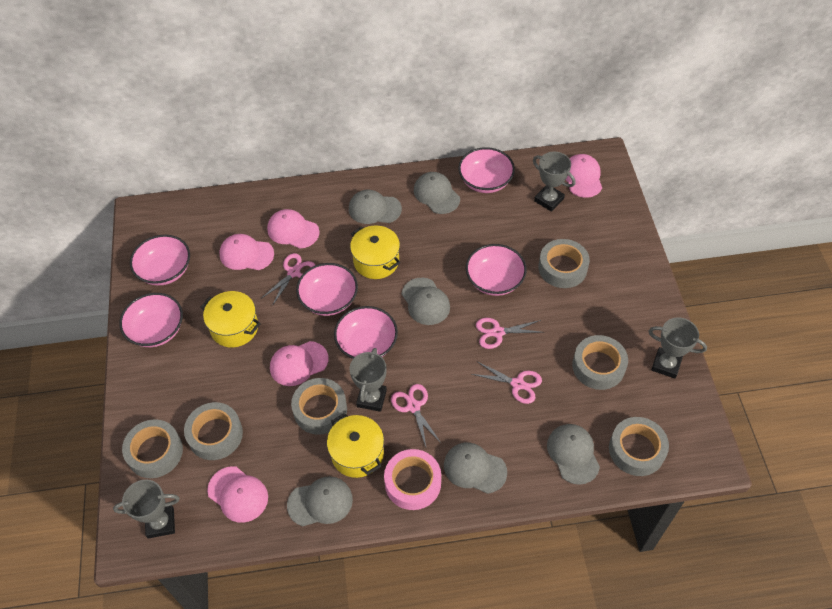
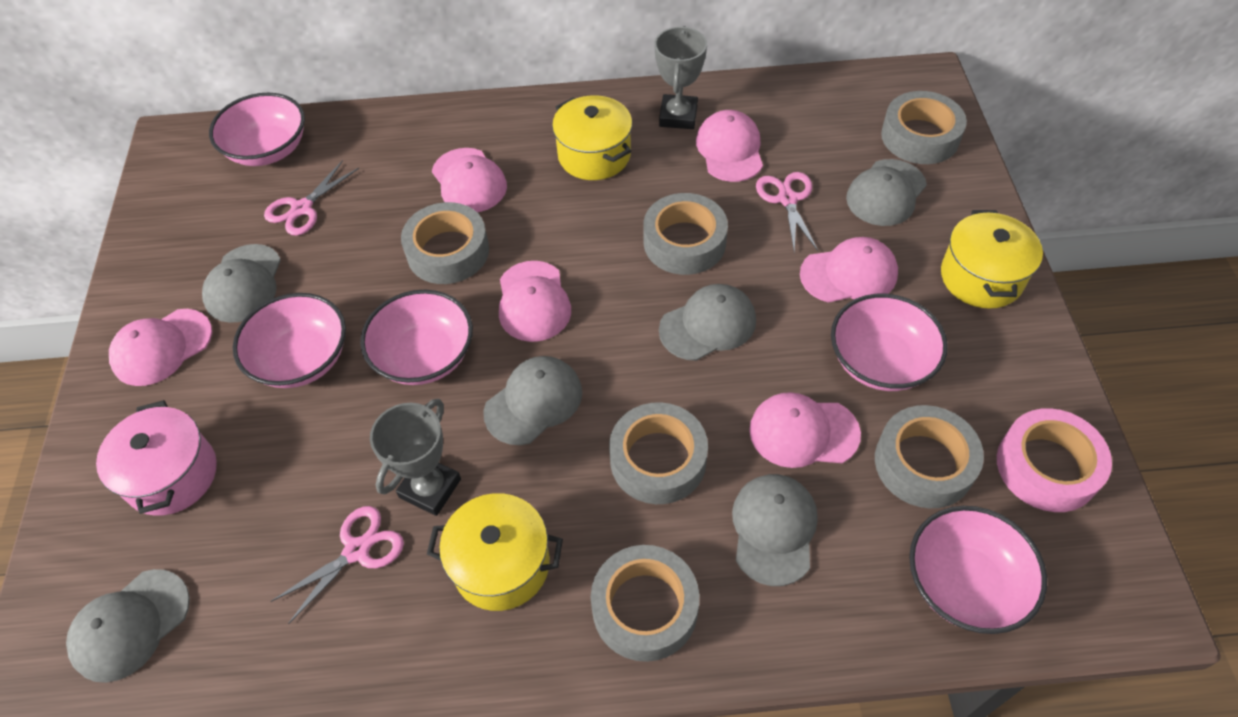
grey trophy: [113,479,180,539] [349,348,387,412] [533,151,575,212] [648,317,707,379] = 4 -> [370,398,461,516] [654,26,707,129] = 2
pink bowl: [119,293,183,347] [130,235,190,285] [296,263,358,316] [334,306,398,359] [458,147,515,193] [466,244,527,296] = 6 -> [209,93,305,166] [233,293,346,388] [360,290,473,385] [831,294,948,391] [909,506,1047,634] = 5
pink cap: [207,466,268,523] [219,234,274,270] [267,209,319,249] [270,341,328,386] [566,154,602,198] = 5 -> [109,309,212,386] [432,148,507,212] [499,261,571,342] [696,110,763,182] [749,392,861,468] [800,237,898,303] = 6
pink pot: none = 0 -> [96,400,217,515] = 1
pink scissors: [261,253,315,306] [391,384,441,447] [471,361,542,404] [476,318,544,349] = 4 -> [264,160,359,236] [271,506,404,624] [756,172,818,253] = 3

